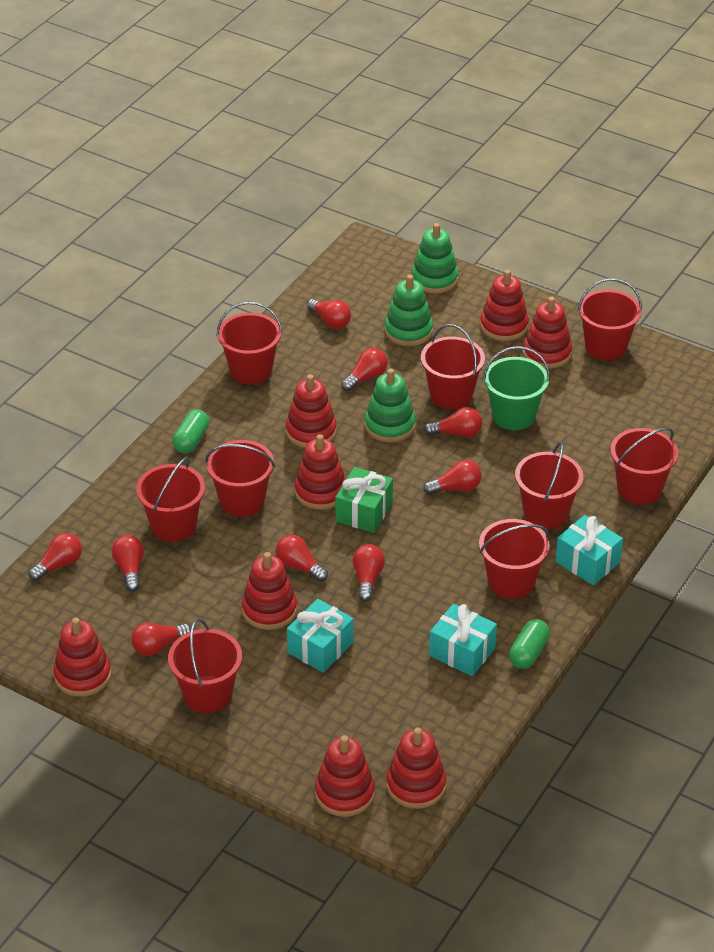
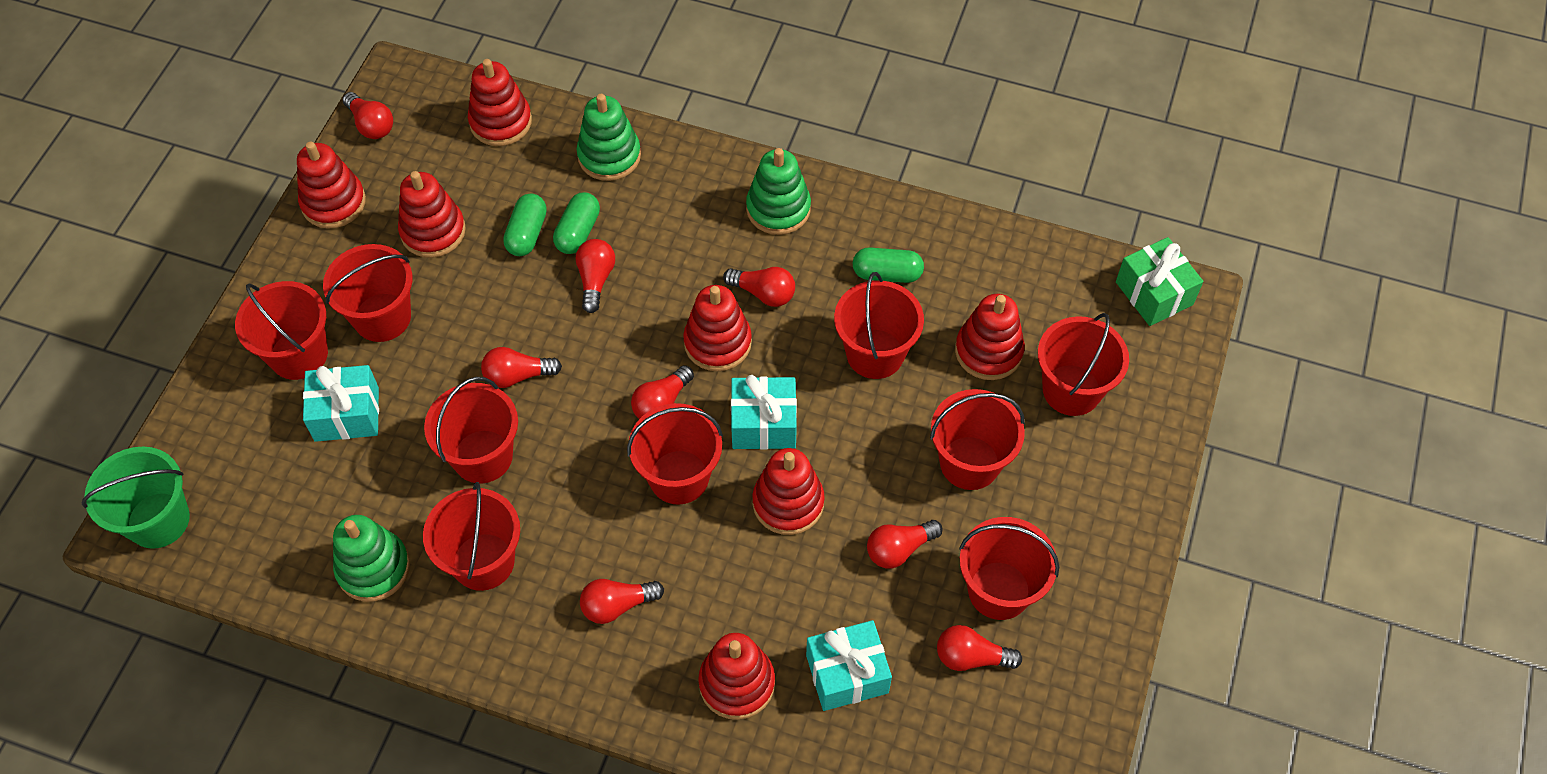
green capsule: [173,409,209,453] [509,619,550,669] = 2 -> [503,193,547,256] [553,192,600,254] [853,247,924,283] = 3
red light bulb: [29,533,82,581] [112,535,144,592] [131,622,191,656] [276,535,328,582] [307,299,351,329] [341,348,388,391] [352,544,385,602] [423,460,482,495] [424,407,482,437] = 9 -> [343,92,393,139] [481,347,562,388] [576,239,615,313] [580,579,664,624] [631,365,694,419] [723,267,795,307] [867,520,943,568] [937,625,1022,671] = 8
red stacking toy: [53,617,111,697] [242,552,297,630] [286,374,337,448] [295,434,346,510] [315,735,375,817] [387,727,446,809] [480,270,529,341] [523,297,572,369] = 8 -> [297,142,366,229] [398,171,466,258] [468,59,532,146] [683,285,752,371] [698,633,775,720] [752,448,825,535] [955,294,1025,380] = 7

